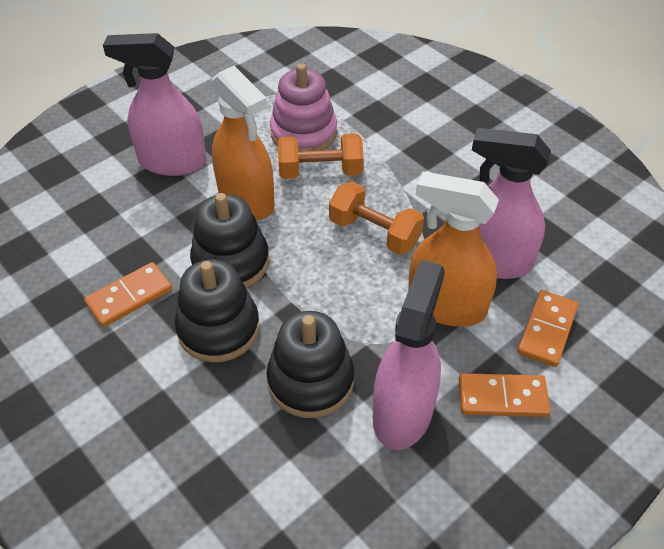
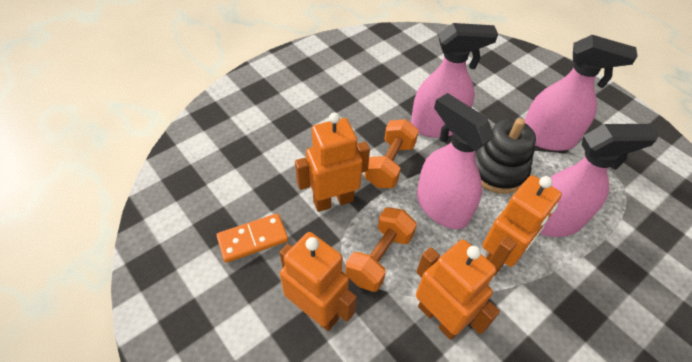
black stacking toy: [175,259,260,363] [190,193,269,288] [266,311,354,418] = 3 -> [475,118,536,194] = 1
orange domino: [84,262,172,327] [459,373,551,417] [517,290,578,367] = 3 -> [216,213,288,263] = 1
orange robot: none = 0 -> [280,232,357,331] [295,112,370,212] [416,239,500,340] [482,175,562,276] = 4
orange spray bottle: [212,66,274,220] [408,171,499,327] = 2 -> none = 0
pink spray bottle: [103,33,206,176] [373,260,445,450] [472,128,551,279] = 3 -> [411,23,498,138] [417,93,494,229] [524,35,637,151] [540,124,659,237] = 4
pink stacking toy: [270,63,337,151] = 1 -> none = 0

